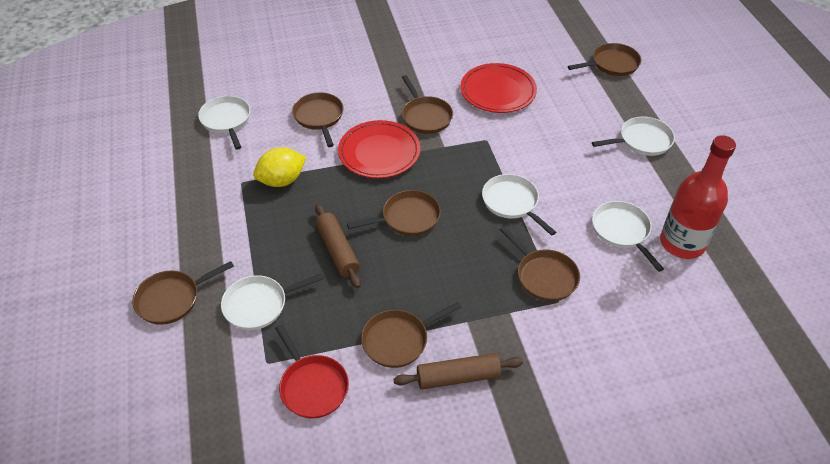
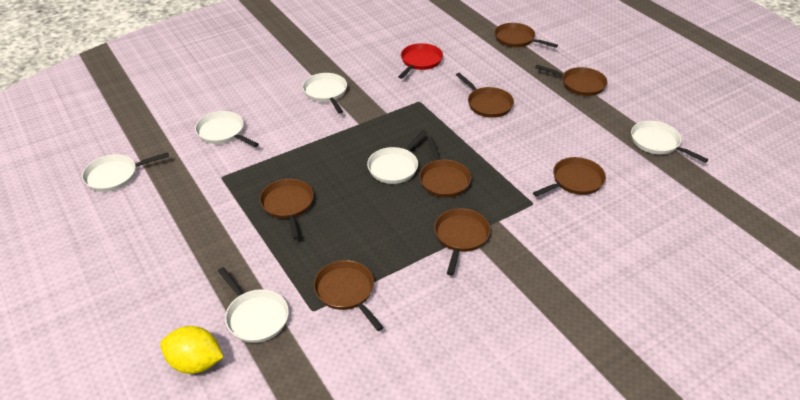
brown pan: [132,261,234,325] [292,92,343,147] [347,190,441,236] [361,302,462,368] [402,75,453,134] [500,226,580,301] [568,43,641,76] = 7 -> [260,179,314,239] [314,260,384,331] [419,136,471,197] [434,208,491,275] [456,73,514,118] [494,23,558,48] [533,157,606,197] [535,65,608,96] = 8
brown rolling pin: [315,204,361,288] [393,353,523,390] = 2 -> none = 0
red bottle: [660,135,736,259] = 1 -> none = 0
red plate: [338,120,420,178] [460,63,537,113] = 2 -> none = 0
white pan: [198,96,250,150] [221,273,324,330] [482,174,556,236] [592,117,675,156] [592,201,664,272] = 5 -> [82,152,169,192] [195,111,259,147] [218,267,289,343] [302,73,347,114] [367,130,427,184] [631,121,709,163] = 6

